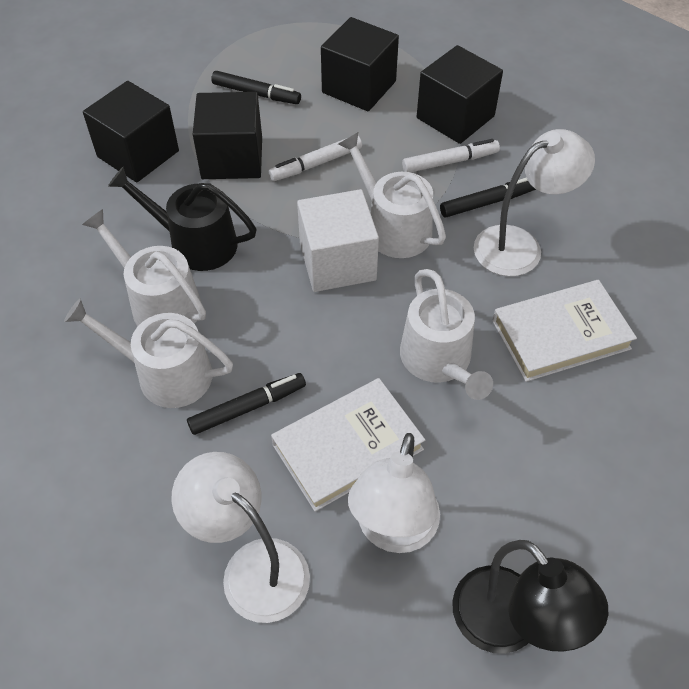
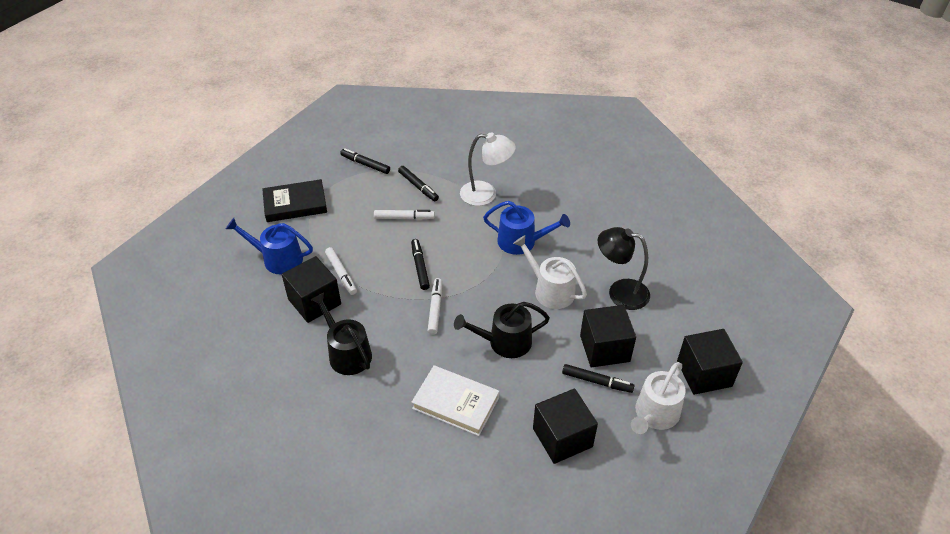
black book: none = 0 -> [262,179,327,222] = 1
black marker: [187,373,306,435] [211,71,301,104] [440,177,536,217] = 3 -> [340,149,390,174] [398,166,439,201] [411,239,430,290] [562,364,634,393] = 4
black watering can: [108,167,256,271] = 1 -> [310,292,372,375] [454,302,550,358] = 2
blue watering can: none = 0 -> [226,218,313,275] [483,201,570,255] = 2
white book: [271,378,425,512] [492,280,637,382] = 2 -> [412,365,499,436] = 1
white cube: [297,189,379,292] = 1 -> none = 0
white lamp: [171,452,310,623] [348,433,440,553] [474,129,595,276] = 3 -> [460,132,516,206] = 1
white marker: [269,136,362,181] [402,139,500,172] = 2 -> [325,247,357,295] [374,210,435,220] [428,278,442,335] = 3
white watering can: [64,299,233,408] [82,209,206,326] [338,132,446,258] [400,269,493,400] = 4 -> [513,235,587,309] [631,362,686,434] = 2

